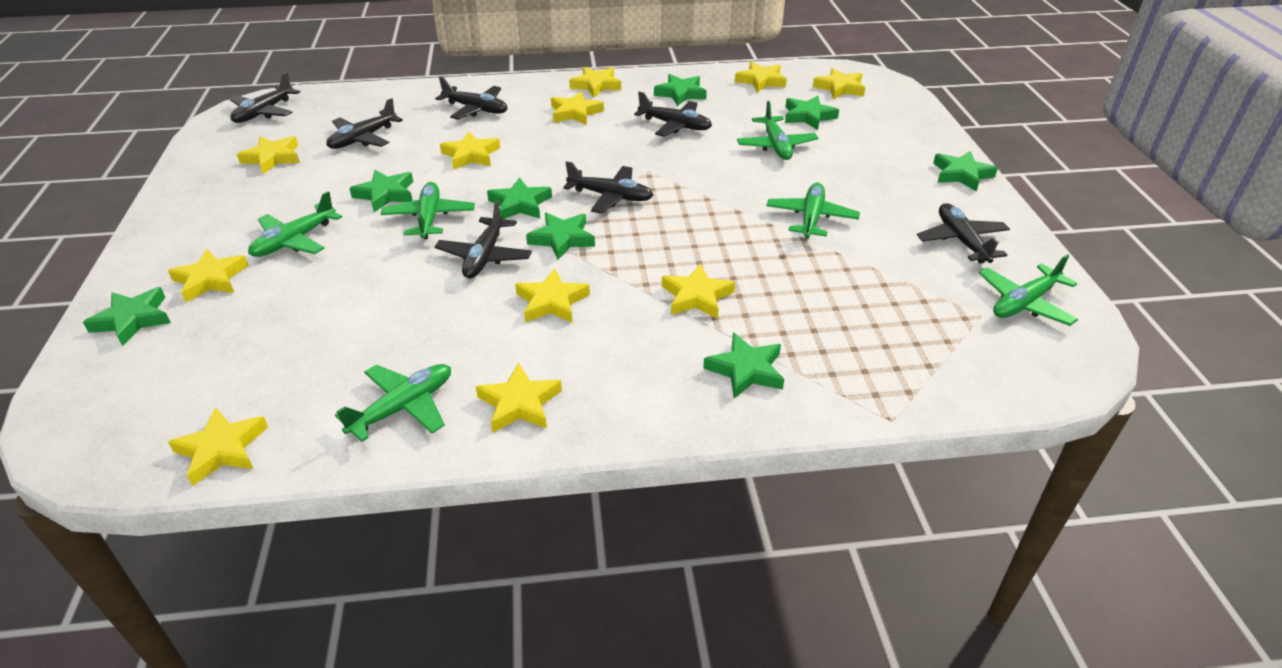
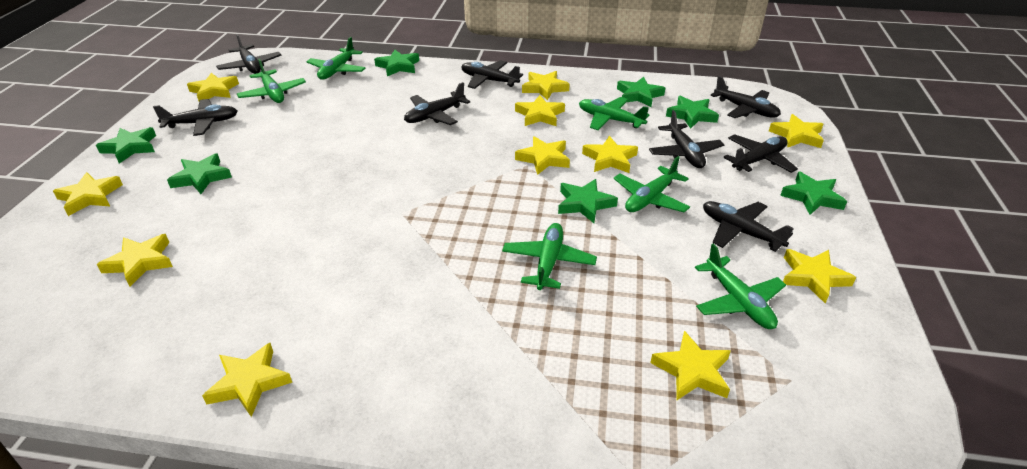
black plane: [230,72,300,123] [326,98,403,149] [435,77,508,120] [435,200,532,278] [563,161,653,214] [634,91,712,137] [917,203,1010,264] = 7 -> [153,99,238,136] [216,34,282,74] [404,82,471,125] [461,60,523,89] [649,110,724,168] [703,201,794,252] [710,76,781,118] [723,134,798,173] = 8
green star: [83,287,171,346] [349,170,413,212] [487,177,552,219] [526,213,595,260] [654,74,707,106] [703,333,784,399] [785,96,839,130] [933,151,998,192] = 8 -> [96,127,156,163] [167,153,232,194] [374,49,419,76] [558,179,618,223] [617,77,665,107] [666,96,719,129] [780,171,847,215] = 7

